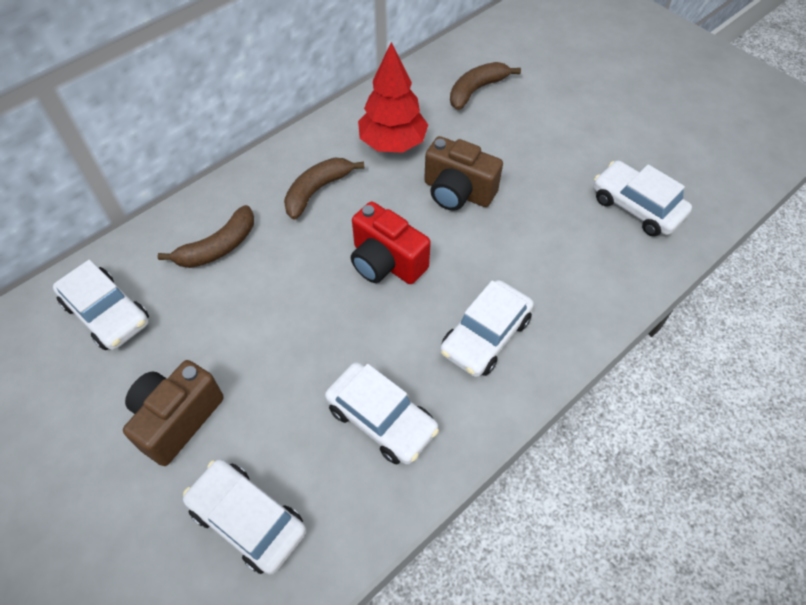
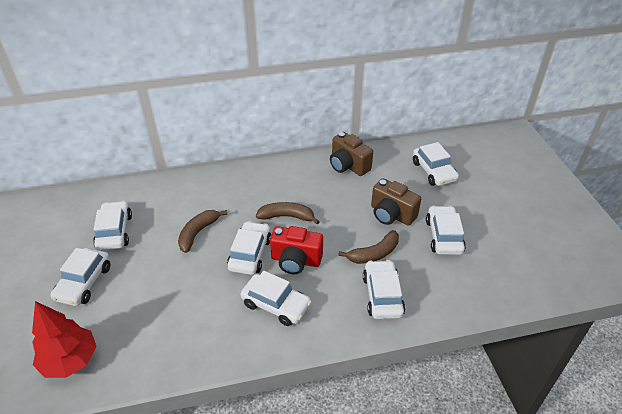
white car: [53,260,149,350] [183,459,306,575] [325,362,439,464] [440,280,534,377] [593,161,692,237] = 5 -> [50,248,110,306] [93,201,132,251] [227,221,271,275] [241,271,311,326] [363,260,405,319] [413,142,459,186] [426,206,466,255] = 7

